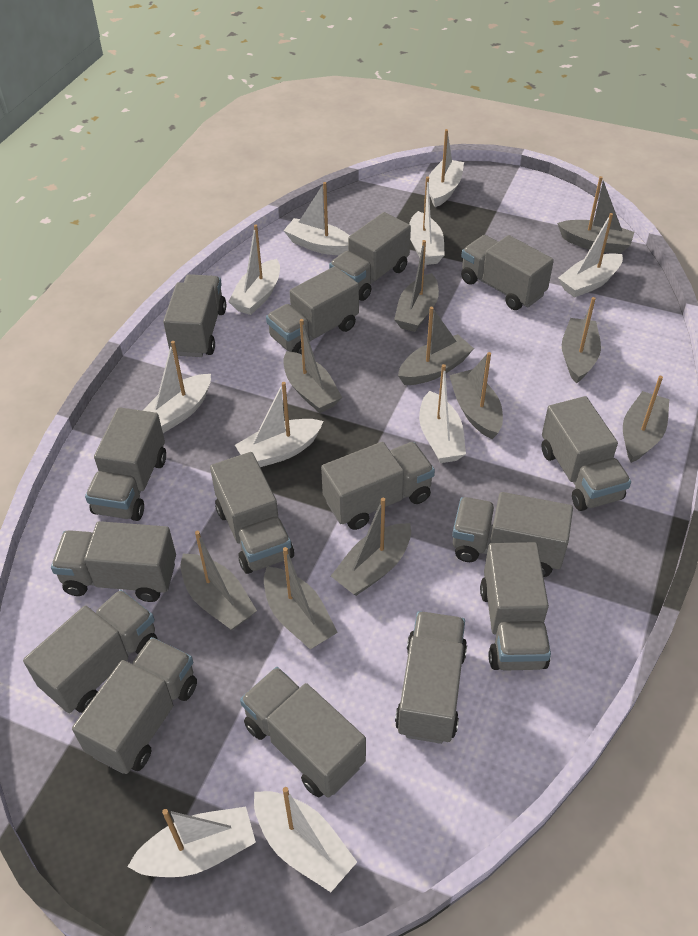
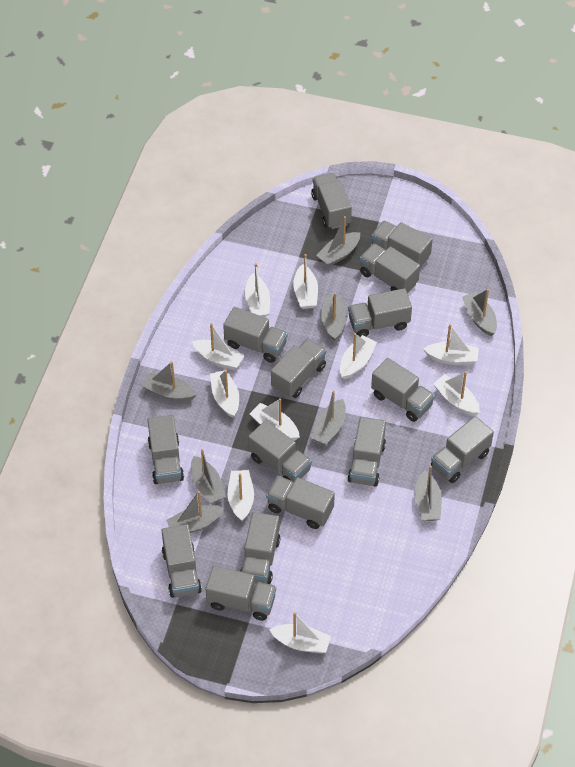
grey boat: [181,531,257,630] [264,547,338,649] [283,319,342,413] [331,498,411,596] [394,240,439,332] [398,307,474,385] [449,352,503,439] [557,176,634,254] [562,297,601,384] [623,376,669,463] = 10 -> [142,361,197,401] [166,491,224,533] [191,449,226,504] [311,391,346,445] [316,216,360,267] [322,292,346,341] [415,466,442,521] [462,289,497,336] = 8

